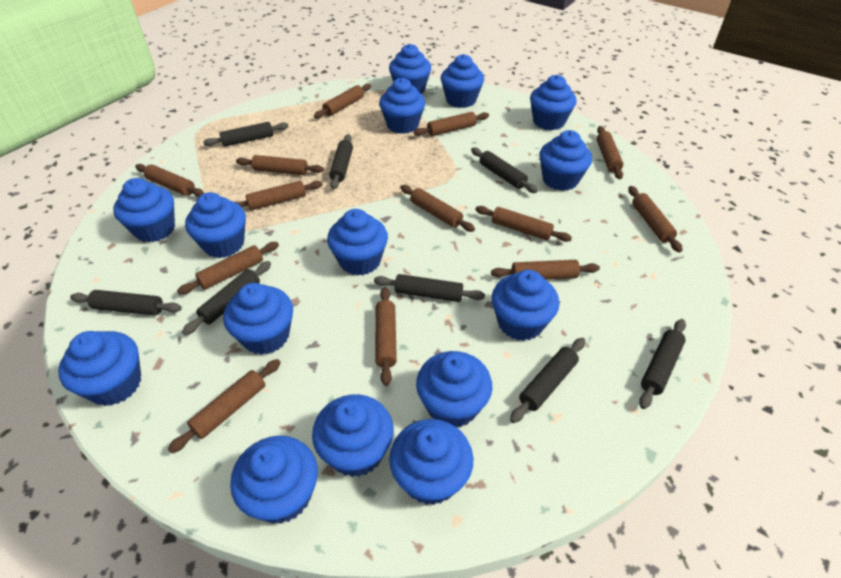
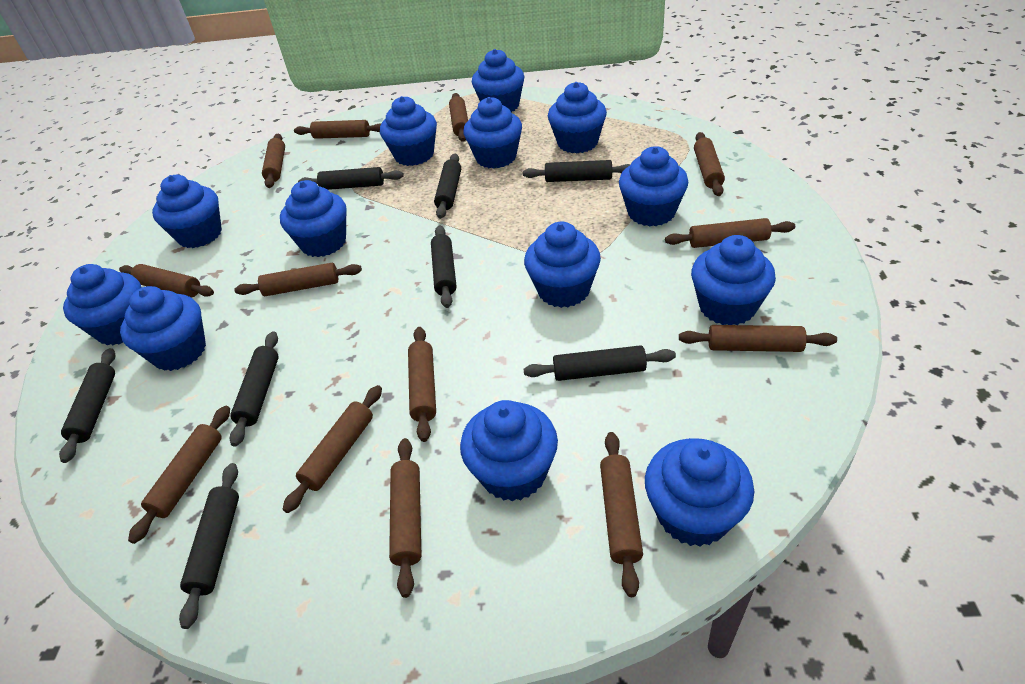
blue cupcake: [58,331,141,406] [113,178,175,242] [185,192,246,258] [223,283,293,355] [230,436,318,524] [312,394,394,477] [327,209,388,276] [379,78,425,134] [389,44,431,94] [389,419,473,505] [416,351,492,427] [441,54,484,108] [492,270,559,341] [530,75,577,130] [539,130,592,191] = 15 -> [63,264,142,345] [120,286,206,371] [152,175,222,248] [280,180,347,257] [380,96,437,166] [460,400,558,501] [463,97,522,169] [472,49,524,112] [524,221,601,308] [548,82,607,154] [619,146,688,226] [645,438,754,547] [691,235,776,325] = 13

